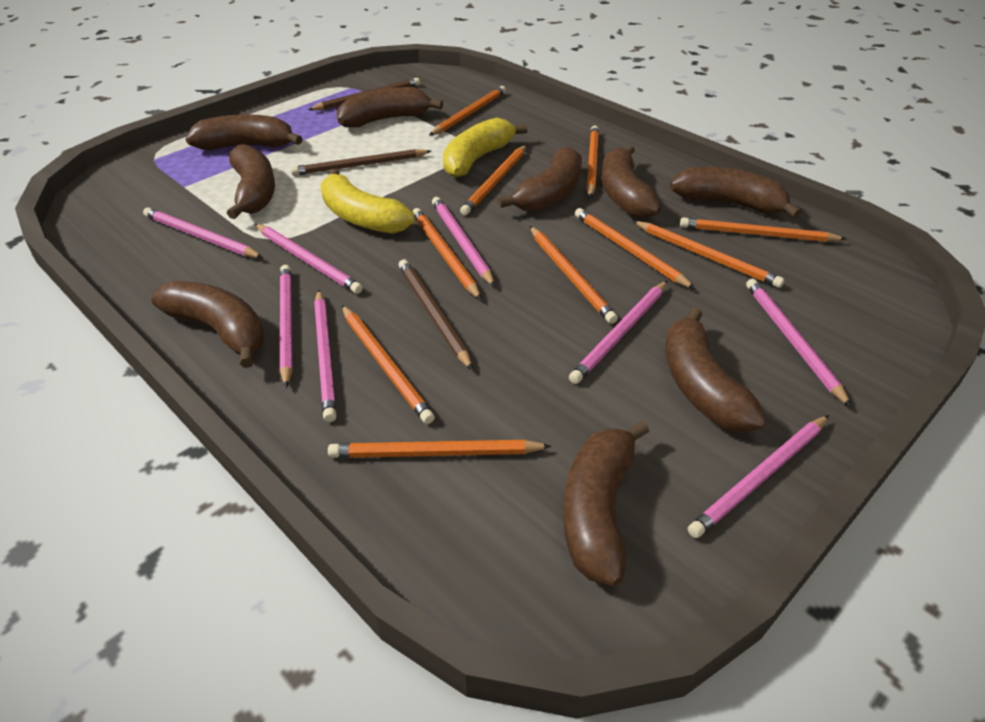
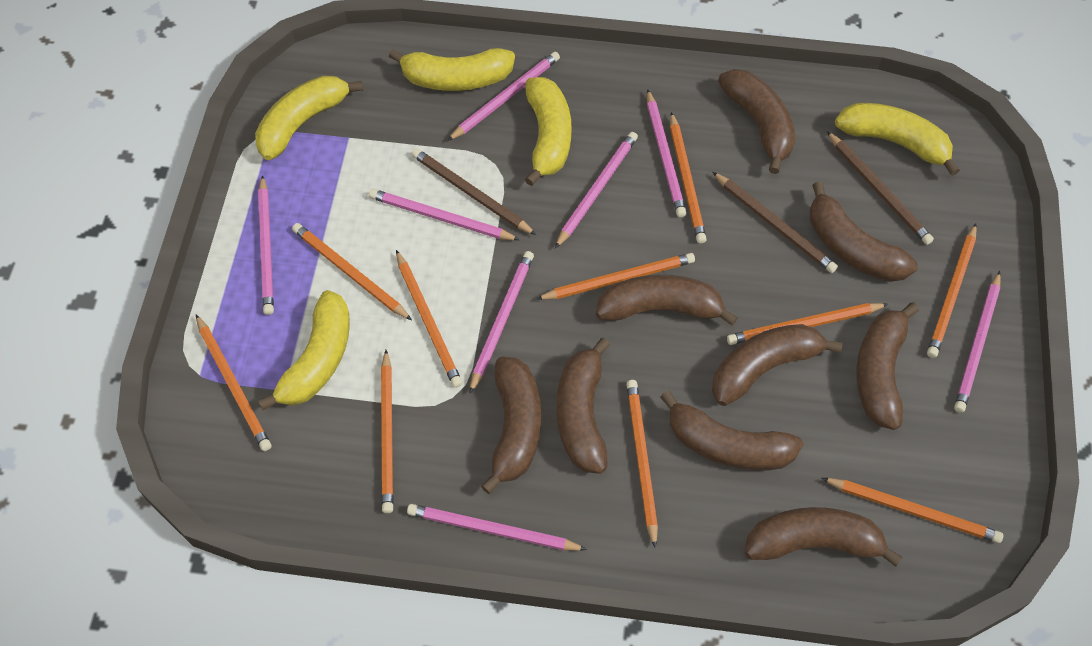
yellow banana: [321,169,415,234] [443,118,528,177] = 2 -> [255,75,363,160] [258,290,350,410] [389,48,515,91] [525,77,571,186] [835,103,960,176] = 5

